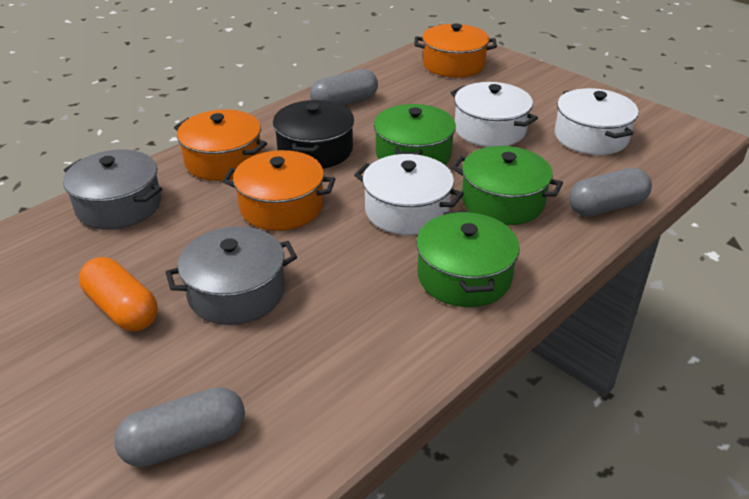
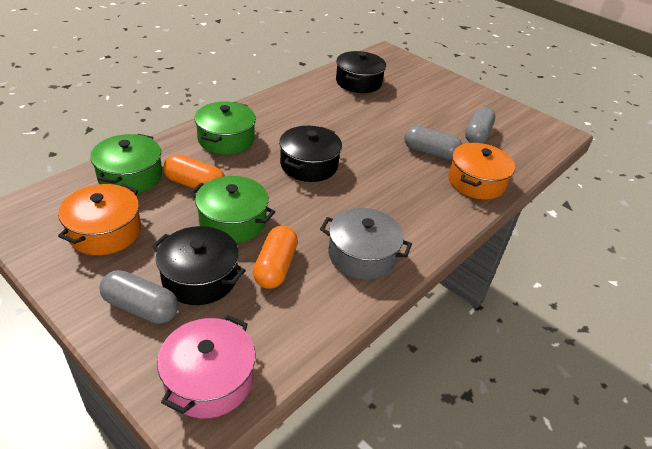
black pot: [273,100,354,168] = 1 -> [152,226,246,305] [279,126,342,182] [336,51,386,93] = 3
grey pot: [63,150,162,230] [165,226,297,325] = 2 -> [320,208,412,280] = 1
orange capsule: [79,257,158,331] = 1 -> [163,154,225,189] [253,225,298,289] = 2
orange pot: [174,110,267,181] [222,150,335,231] [415,23,497,78] = 3 -> [58,184,141,255] [448,143,515,200] = 2
pink pot: none = 0 -> [157,315,256,418] = 1
white pot: [354,154,464,235] [451,82,538,147] [555,88,639,155] = 3 -> none = 0

